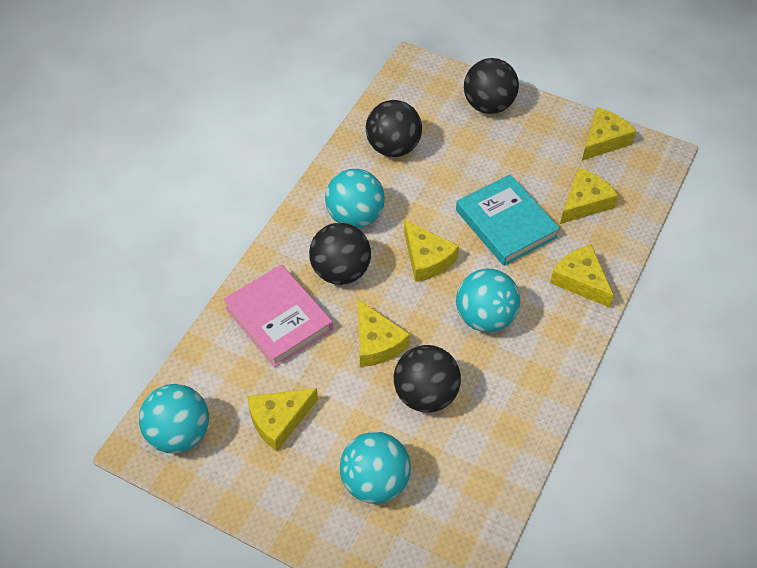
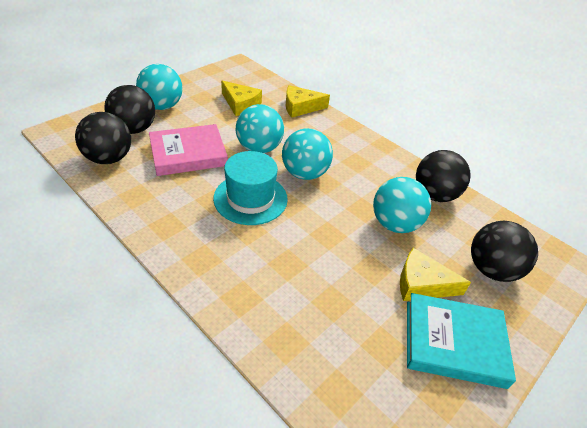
turquoise hat: none = 0 -> [213,151,288,225] = 1
yellow cheese: [247,388,318,451] [358,299,410,367] [404,220,459,282] [550,245,614,308] [560,168,618,224] [582,107,636,161] = 6 -> [221,81,262,116] [286,85,330,118] [400,248,471,301] = 3

